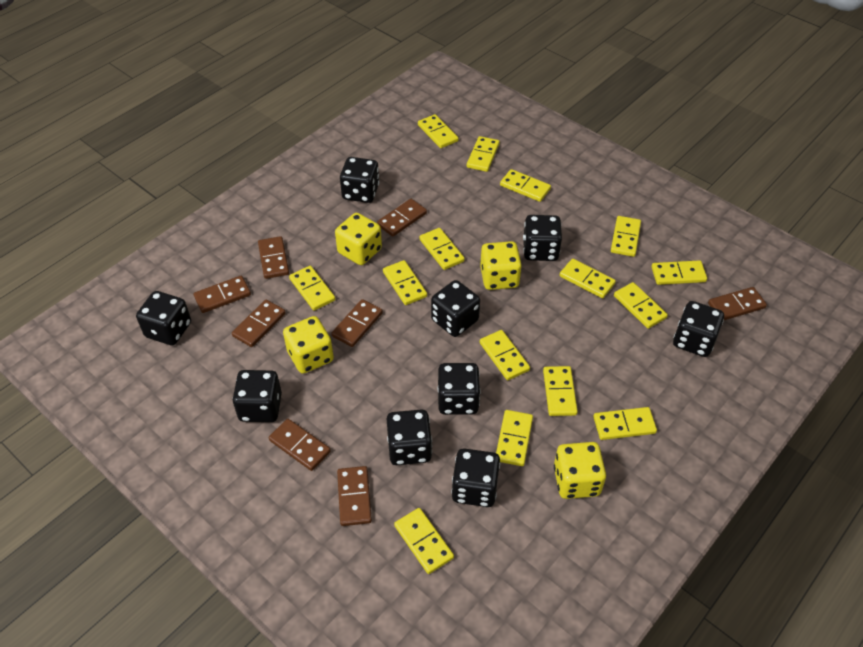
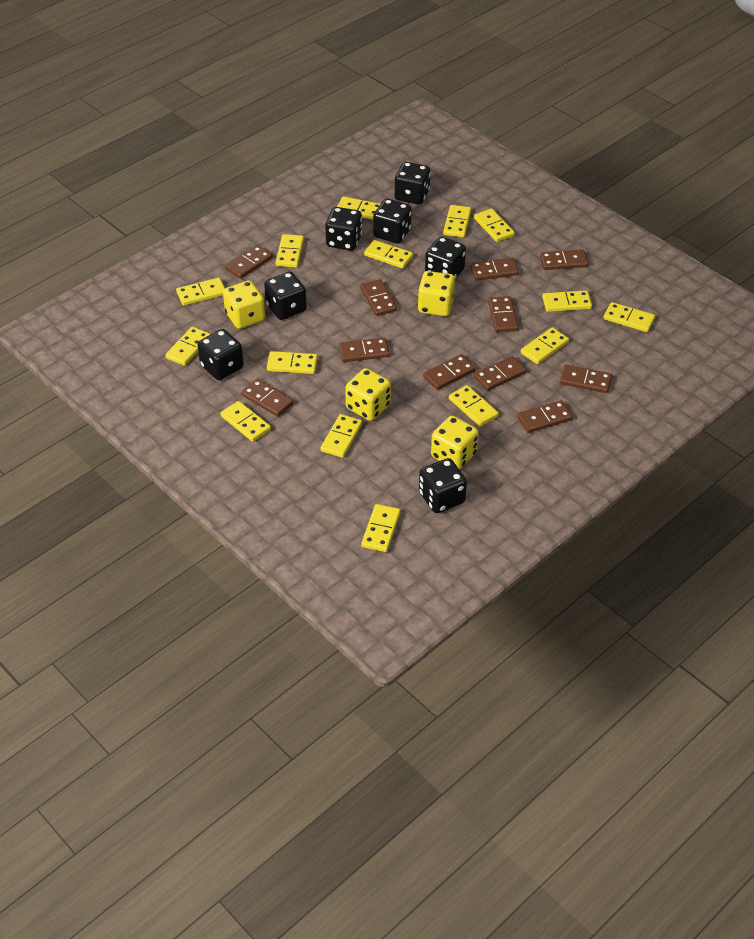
black dice: [136,291,191,345] [233,370,282,422] [340,157,379,203] [387,409,432,465] [431,280,480,337] [438,363,481,415] [452,448,500,507] [523,215,562,261] [673,301,724,357] = 9 -> [198,329,244,380] [264,272,307,320] [325,207,362,251] [373,199,412,243] [395,162,430,205] [419,458,467,513] [425,236,466,279] = 7
brown domino: [194,276,251,313] [232,300,286,347] [258,236,289,279] [269,419,331,471] [331,299,383,347] [337,466,372,526] [377,199,427,237] [708,287,767,320] = 8 -> [225,245,272,279] [241,379,294,417] [339,338,389,362] [360,279,397,316] [423,354,476,390] [470,258,519,281] [474,356,526,391] [488,296,518,332] [517,400,573,433] [540,249,588,270] [560,365,612,393] = 11

